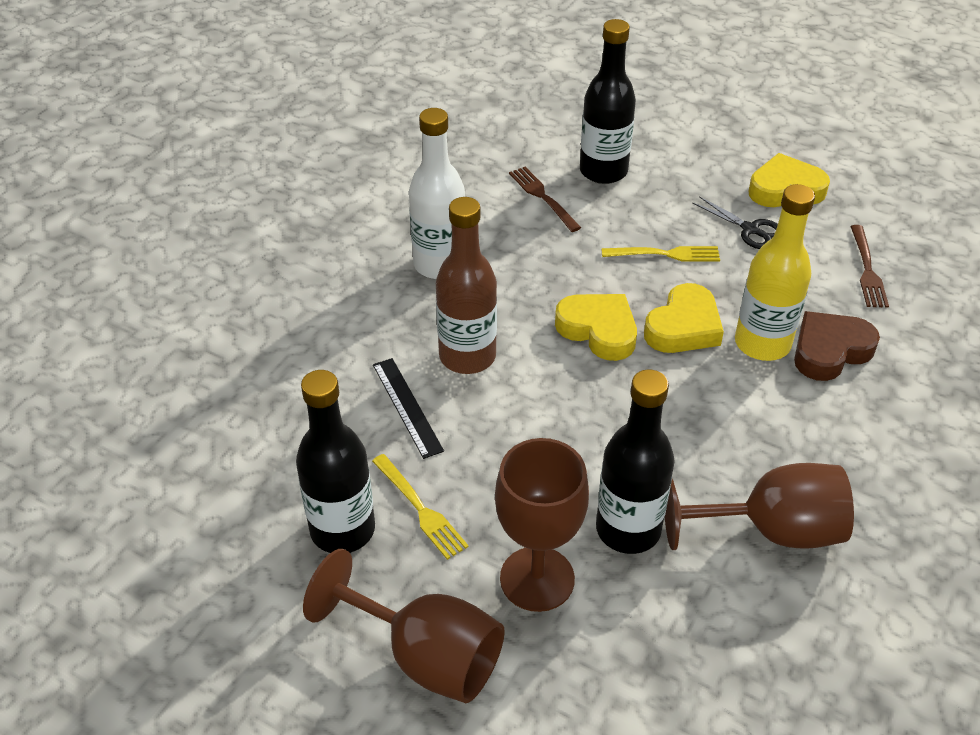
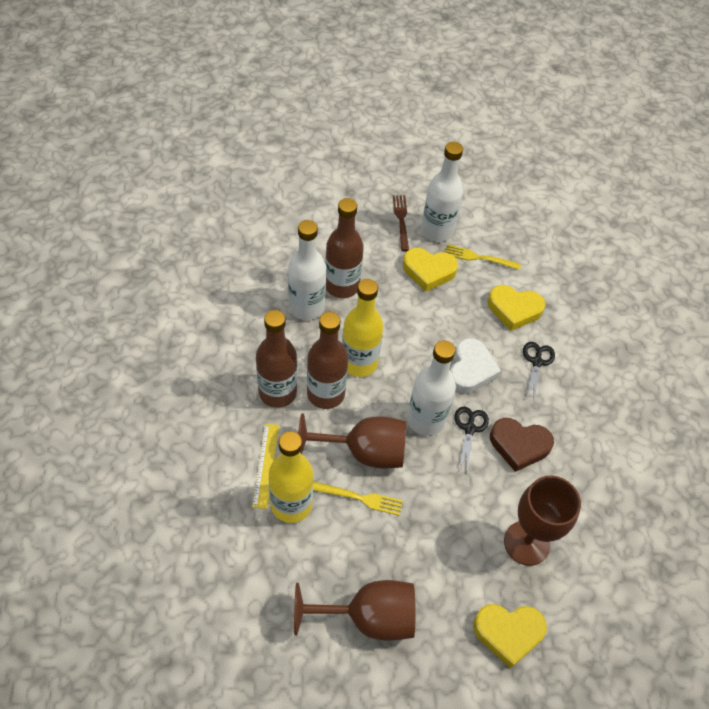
black bottle: [296,370,375,553] [580,19,636,184] [596,369,675,554] = 3 -> none = 0
black ruler: [373,358,444,459] = 1 -> none = 0
black scissors: [692,196,778,249] = 1 -> [455,407,489,471] [523,342,555,400] = 2
brown bottle: [436,197,497,374] = 1 -> [256,310,297,408] [307,312,348,409] [325,198,363,298] = 3
brown fork: [509,167,581,232] [850,225,889,308] = 2 -> [393,195,409,251] = 1
white bottle: [409,108,465,279] = 1 -> [288,220,326,320] [407,340,456,436] [421,142,463,242] = 3
white heart: none = 0 -> [450,338,501,394] = 1
yellow bottle: [735,184,815,361] = 1 -> [269,431,313,523] [342,279,383,377] = 2
yellow ruler: none = 0 -> [252,424,279,509] = 1

